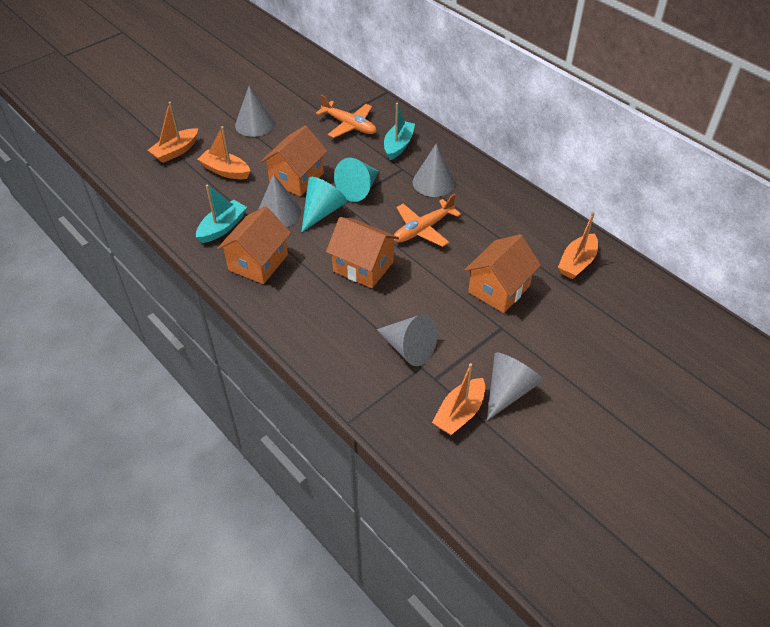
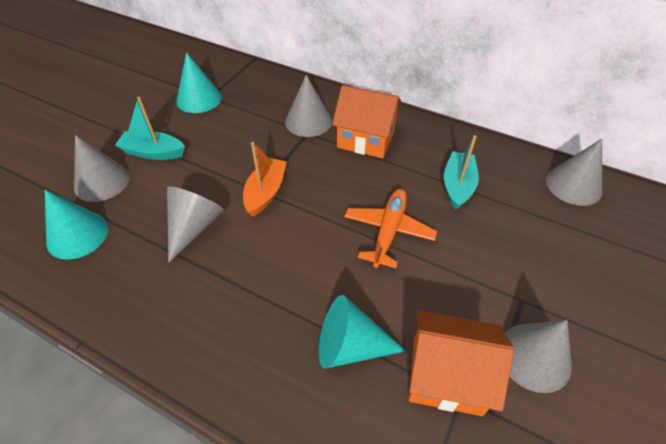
orange boat: [148,102,198,163] [197,126,250,179] [432,363,485,435] [558,212,598,279] = 4 -> [243,142,287,217] = 1
orange house: [217,206,291,284] [261,125,328,196] [326,217,399,288] [465,234,541,313] = 4 -> [332,85,402,158] [409,311,514,416] = 2
orange plane: [316,95,377,138] [394,194,461,247] = 2 -> [344,189,437,268] = 1
turquoise cone: [301,177,347,232] [334,158,379,202] = 2 -> [45,190,109,260] [176,52,222,113] [319,295,406,369] = 3

